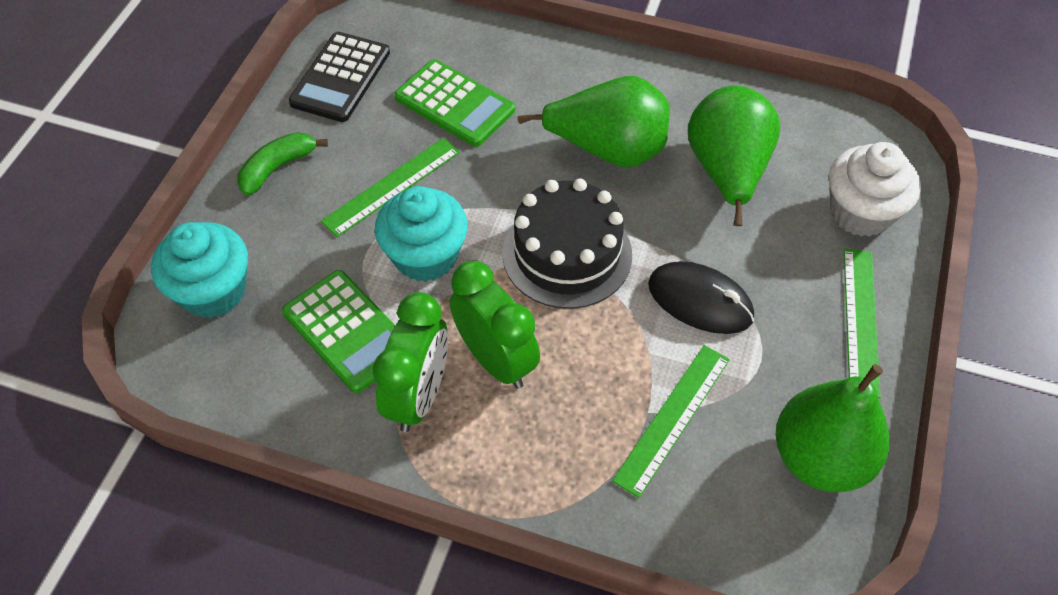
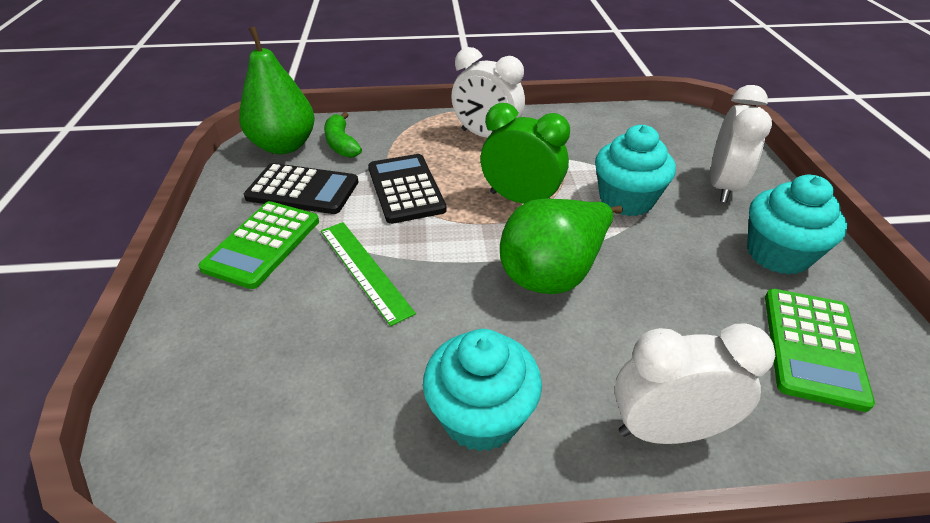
black cake: [502,178,632,309] = 1 -> none = 0
black calculator: [288,32,390,122] = 1 -> [244,163,358,214] [368,154,447,224] = 2
black mouse: [648,261,754,334] = 1 -> none = 0
green clock: [373,292,448,432] [450,261,540,389] = 2 -> [481,103,570,204] = 1
green pear: [518,76,670,167] [688,86,780,226] [775,364,889,492] = 3 -> [239,27,315,154] [500,198,623,294] = 2
green ruler: [321,138,460,237] [612,345,730,498] [844,249,881,398] = 3 -> [321,222,416,326] = 1
turquoise cupcake: [151,222,248,318] [375,186,468,282] = 2 -> [423,329,542,452] [595,125,676,216] [747,174,847,275] = 3
white clock: none = 0 -> [451,47,525,138] [614,323,775,444] [710,85,772,203] = 3
white cupcake: [829,142,921,237] = 1 -> none = 0

